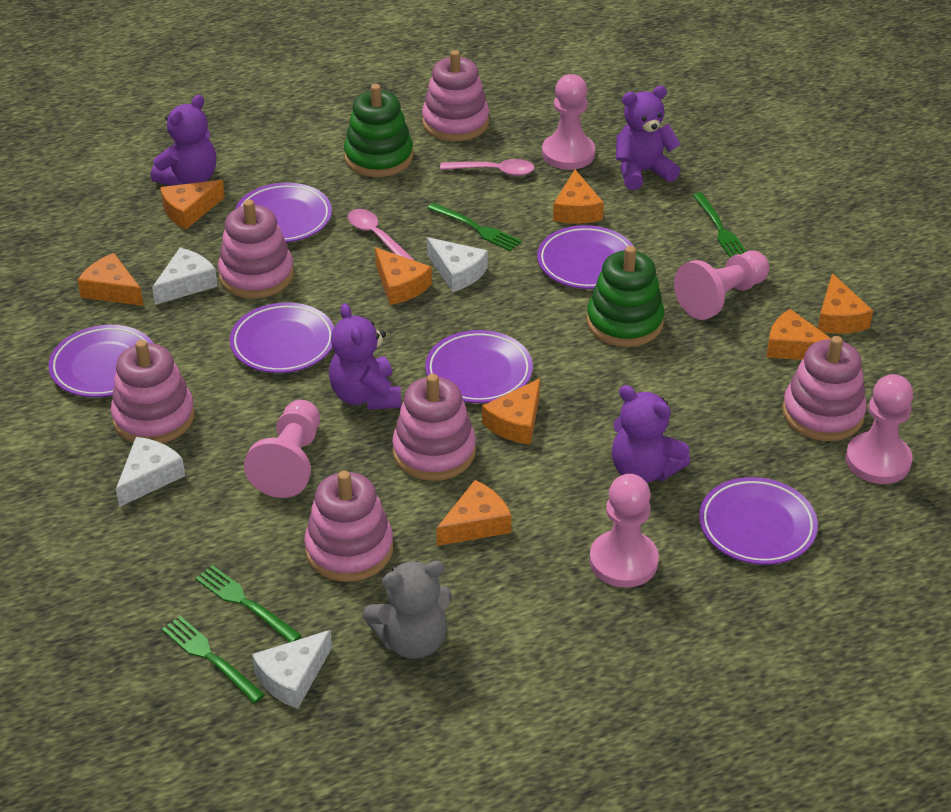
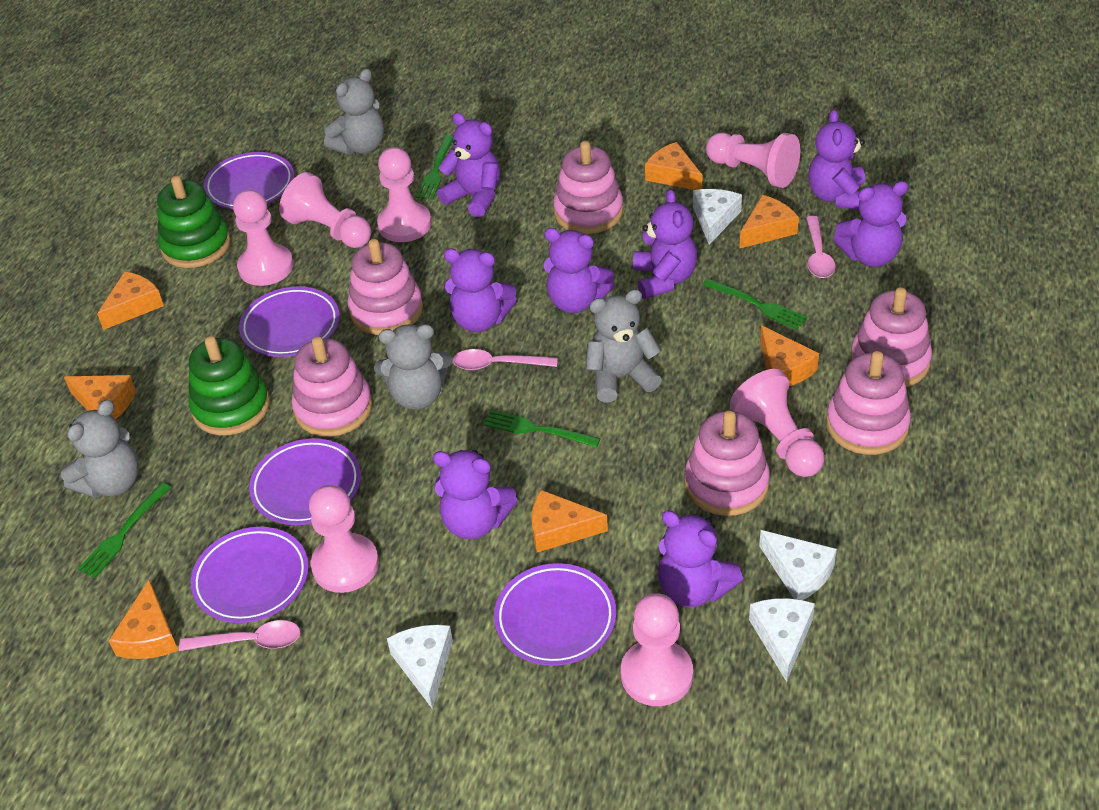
grey teddy bear: [363,561,452,659] = 1 -> [61,400,139,498] [324,69,384,155] [374,324,452,410] [586,289,662,403] = 4
orange cheese: [77,253,144,306] [160,180,225,229] [375,247,432,305] [436,480,511,546] [482,378,540,445] [553,169,604,224] [767,309,831,360] [818,273,873,334] = 8 -> [64,375,136,419] [97,272,164,330] [108,580,178,659] [531,490,608,552] [645,142,702,190] [739,195,799,249] [760,325,819,386] = 7
pink pawn: [244,400,320,498] [542,74,595,170] [589,474,659,588] [674,251,769,320] [845,374,913,484] = 5 -> [233,190,293,286] [279,172,371,248] [309,485,379,593] [377,147,431,242] [621,593,693,706] [706,132,800,188] [730,369,824,477] = 7
pink spoon: [348,209,414,260] [440,159,534,176] = 2 -> [179,620,301,651] [453,349,557,370] [806,216,835,278] = 3
purple plate: [48,325,154,397] [230,302,334,373] [235,183,332,242] [425,330,533,403] [537,225,633,289] [699,477,818,565] = 6 -> [191,527,309,623] [203,152,294,209] [239,286,340,357] [249,439,361,525] [494,563,616,666] = 5
purple teddy bear: [151,95,216,186] [329,303,401,410] [612,385,690,483] [616,86,681,190] = 4 -> [433,450,518,539] [437,113,500,217] [444,249,517,332] [544,228,614,313] [633,189,697,299] [658,510,743,607] [808,109,865,210] [833,181,908,267] = 8

